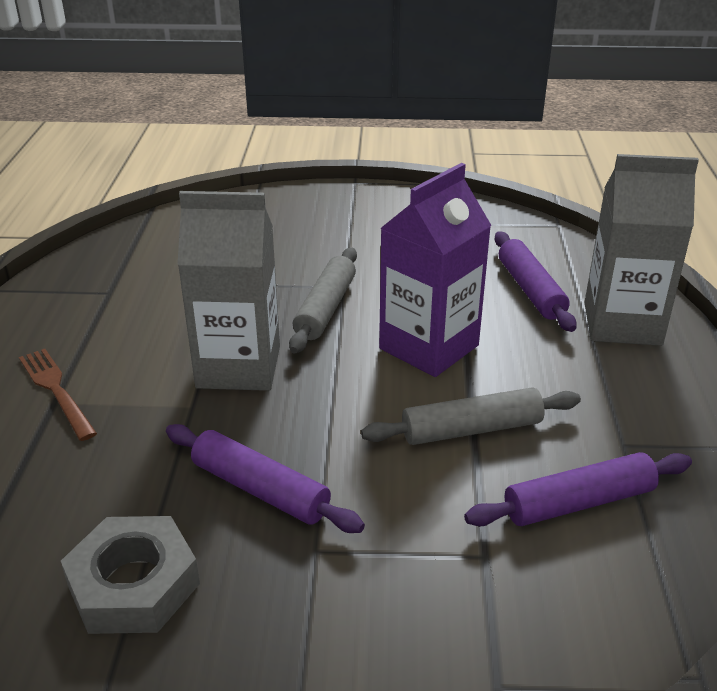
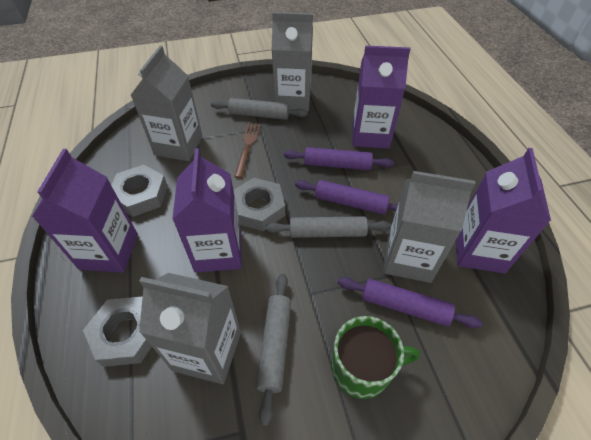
green mug: none = 0 -> [332,316,420,399] = 1
grey carton: [177,191,280,391] [584,154,699,346] = 2 -> [131,46,203,161] [139,273,241,384] [272,12,313,111] [384,171,475,283] = 4
grey nut: [61,516,200,634] = 1 -> [83,296,152,367] [111,165,168,217] [233,178,285,231] = 3
grey rolling pin: [289,248,357,353] [361,388,581,445] = 2 -> [211,98,308,120] [256,274,291,426] [265,216,391,238] = 3
purple carton: [379,163,492,377] = 1 -> [32,149,138,273] [172,148,242,273] [353,45,410,149] [456,148,551,273] = 4

